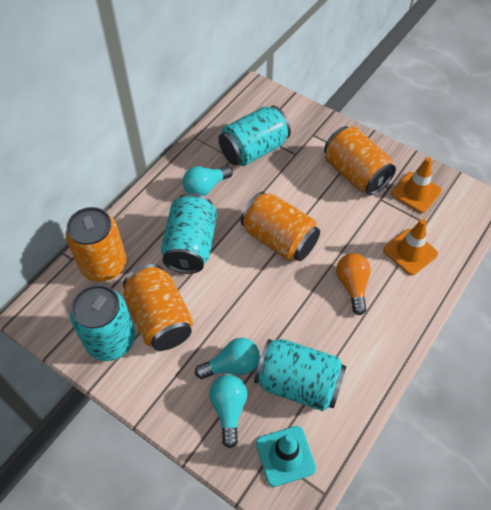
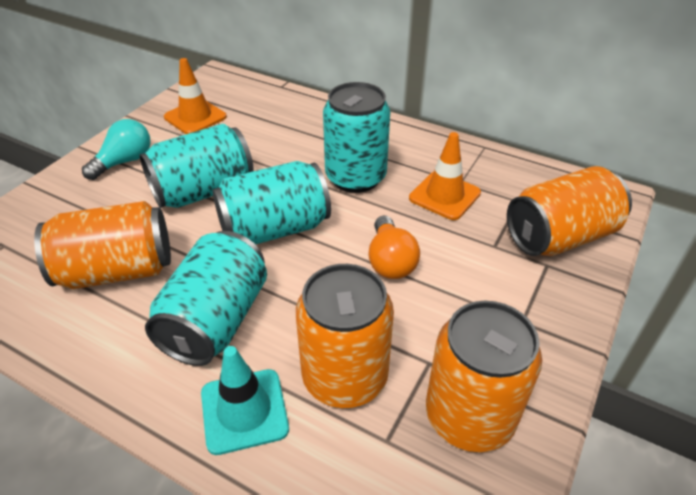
turquoise light bulb: [183,166,233,196] [195,338,260,379] [209,375,247,448] = 3 -> [82,119,151,180] = 1

